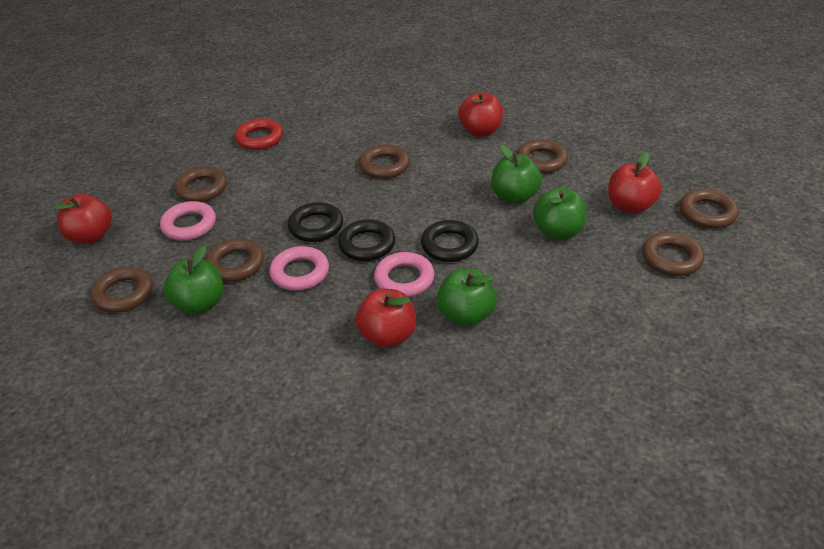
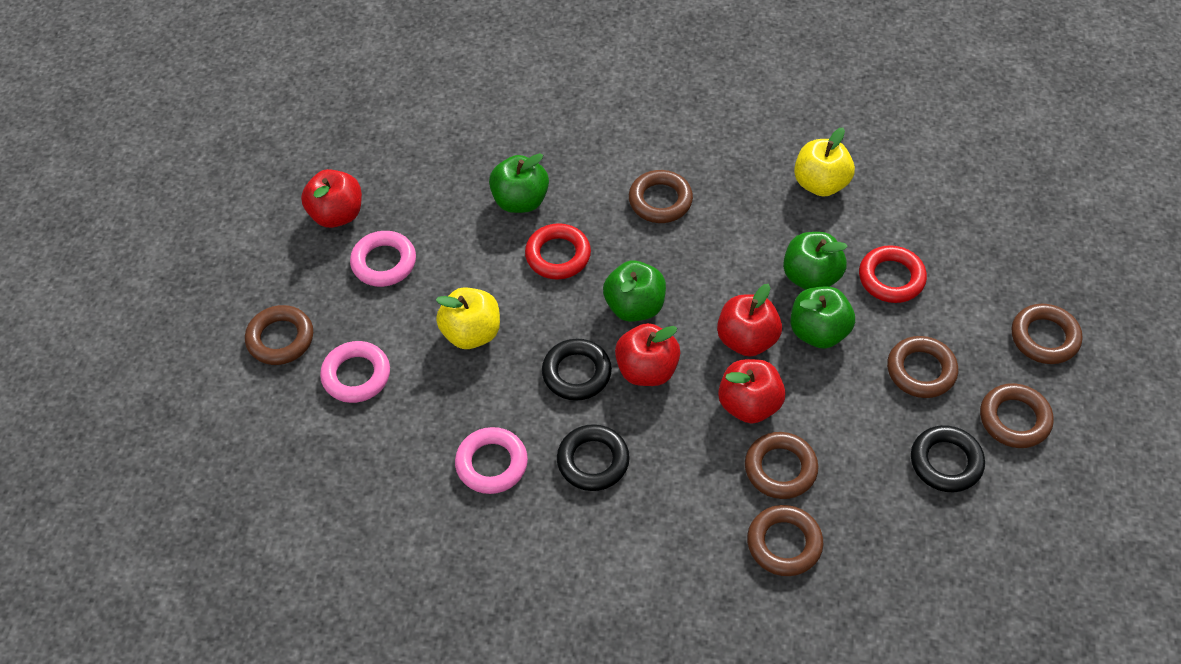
red ring: [235,118,283,150] = 1 -> [525,223,591,280] [859,245,927,303] = 2
yellow apple: none = 0 -> [436,287,500,349] [794,127,855,197] = 2

